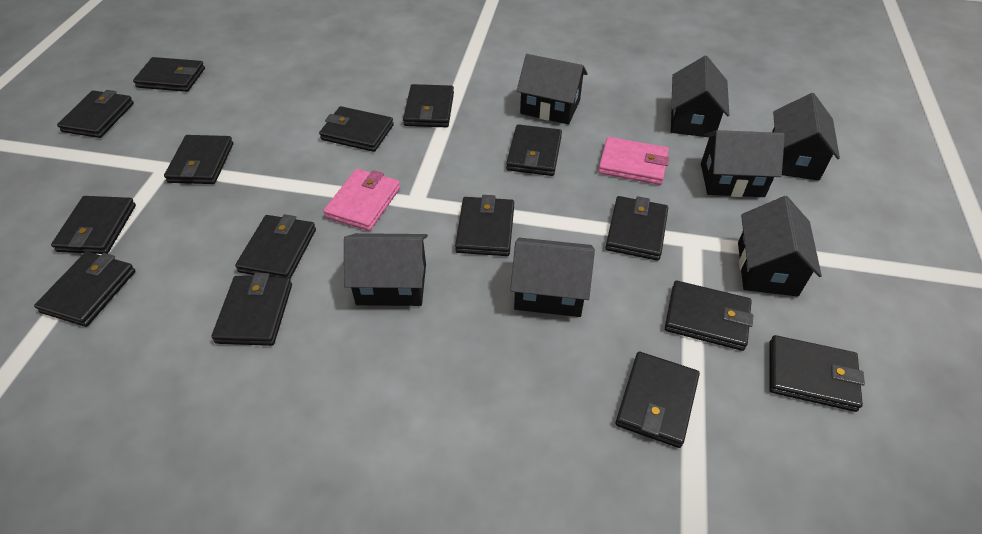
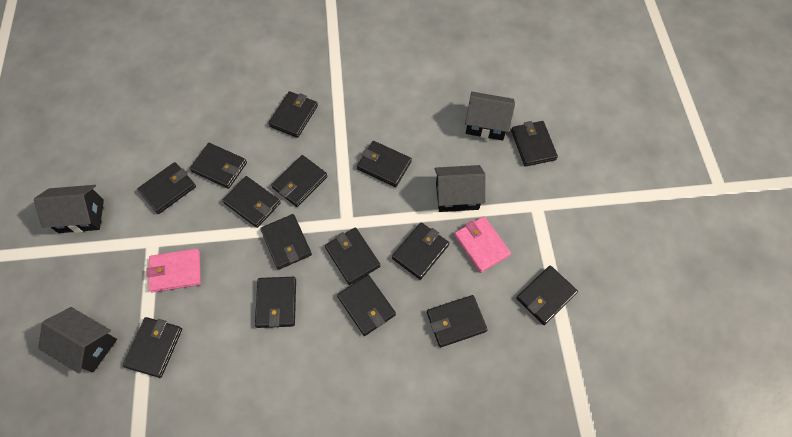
black house: [344,233,428,306] [510,238,595,317] [517,54,587,124] [671,56,729,137] [701,130,785,197] [738,196,822,296] [772,93,840,180] = 7 -> [34,185,104,233] [38,307,117,373] [434,165,486,212] [465,92,515,141] = 4

